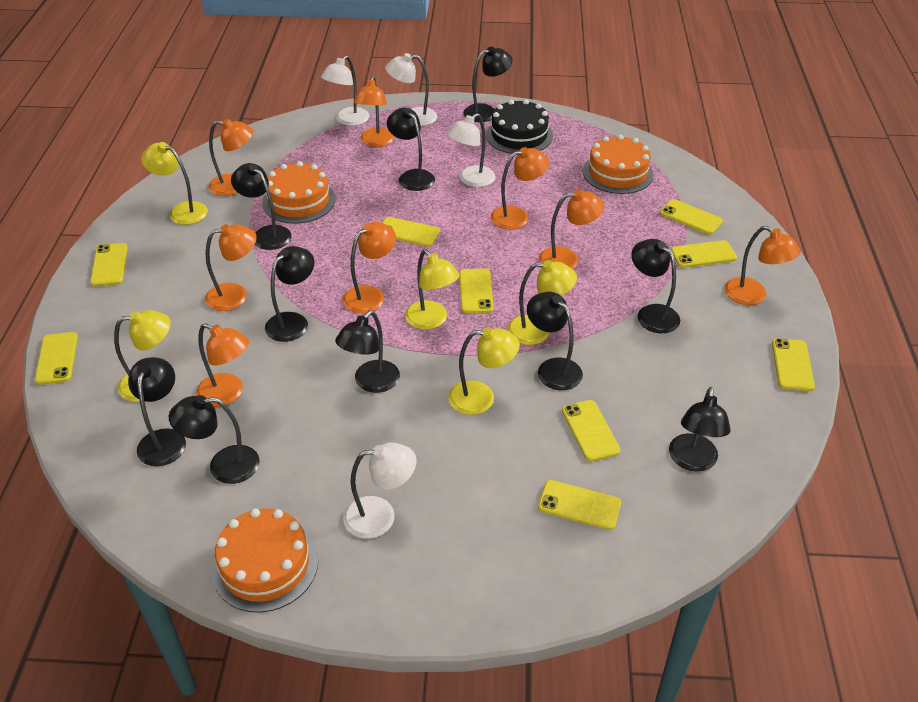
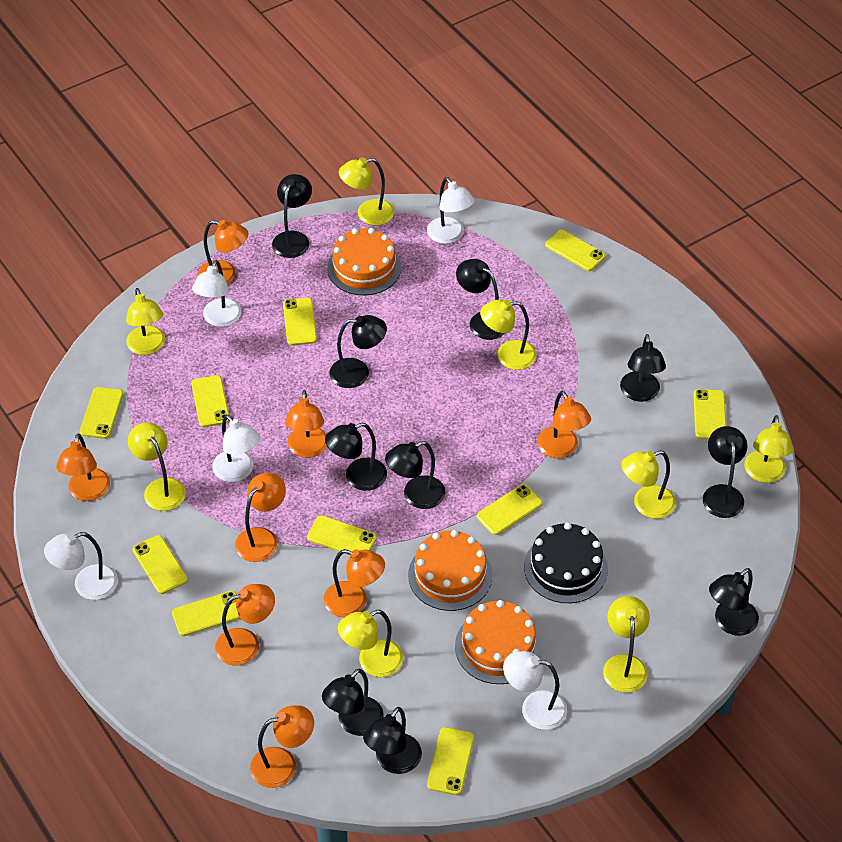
white lamp: [321,55,369,126] [343,443,416,539] [385,53,437,126] [447,113,496,187] = 4 -> [44,532,118,600] [192,260,242,327] [212,415,261,482] [427,177,474,244] [503,651,567,730] = 5
yellow lamp: [114,310,171,402] [141,142,208,225] [405,249,460,330] [448,327,520,415] [507,260,577,345] = 5 -> [126,288,165,355] [128,422,186,511] [338,610,403,677] [339,158,394,226] [480,299,536,370] [603,596,650,693] [621,450,676,519] [744,415,793,483] = 8
yellow phone: [35,332,78,385] [90,243,128,286] [382,217,440,247] [459,269,494,313] [538,480,621,530] [562,400,620,461] [660,199,723,235] [671,240,737,268] [772,338,815,391] = 9 -> [80,387,123,439] [133,535,188,594] [172,591,240,636] [191,375,229,427] [283,298,317,345] [307,515,377,555] [427,727,474,795] [477,484,543,535] [545,230,605,271] [693,389,726,439] = 10

